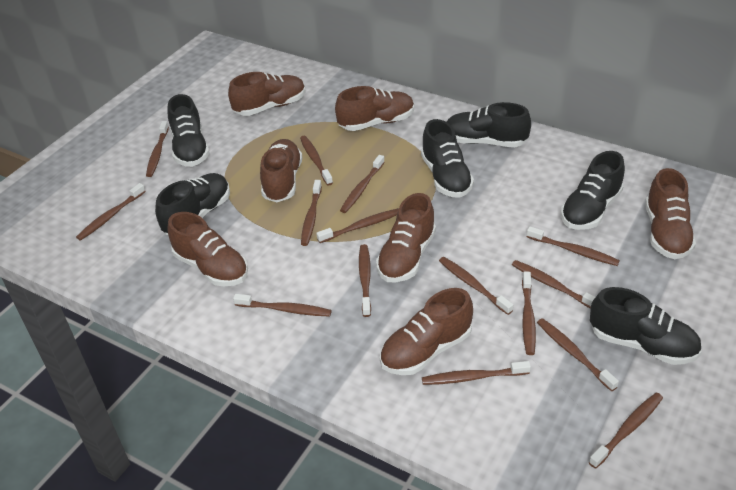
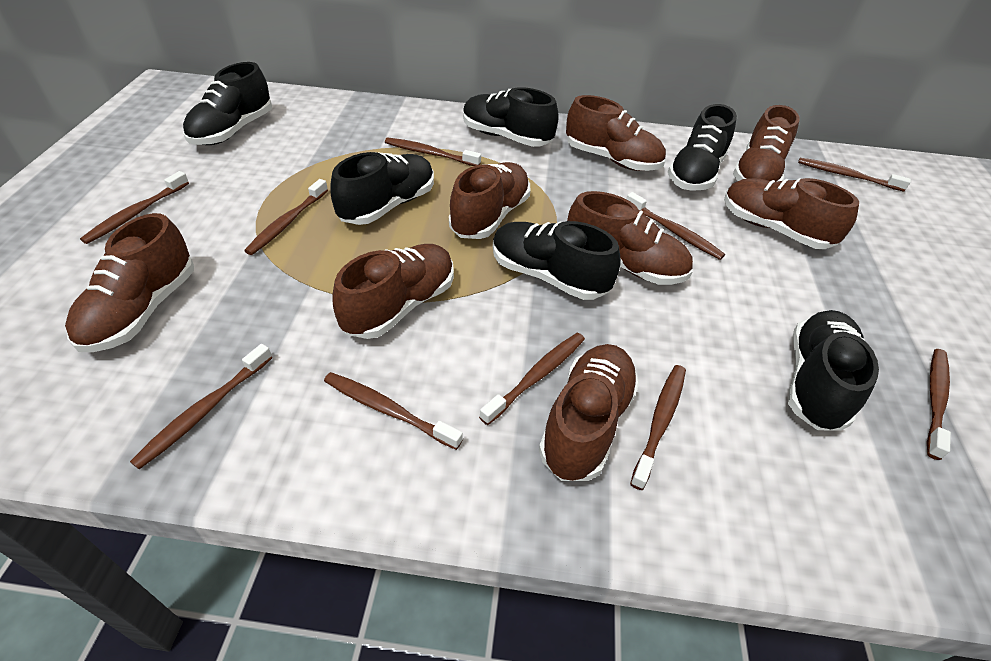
brown shoe: [167,212,248,286] [228,72,305,116] [260,139,303,202] [335,86,414,131] [376,193,436,283] [380,288,473,375] [645,168,696,259] = 7 -> [65,213,194,352] [332,244,454,339] [449,162,530,239] [539,344,639,481] [566,95,666,171] [567,191,693,285] [724,178,859,249] [733,105,799,182] = 8
brown toothbrush: [76,183,146,240] [146,121,169,177] [233,294,332,317] [300,136,333,186] [301,180,322,246] [316,208,399,243] [340,155,385,213] [359,244,371,317] [422,361,531,385] [439,257,513,315] [512,260,595,309] [522,271,536,355] [527,226,620,266] [537,318,619,391] [589,392,663,469] = 15 -> [80,171,189,244] [130,344,273,470] [244,179,328,255] [324,372,463,450] [385,138,481,166] [479,333,585,425] [627,192,725,260] [630,365,686,490] [798,158,911,192] [927,349,951,460] = 10

